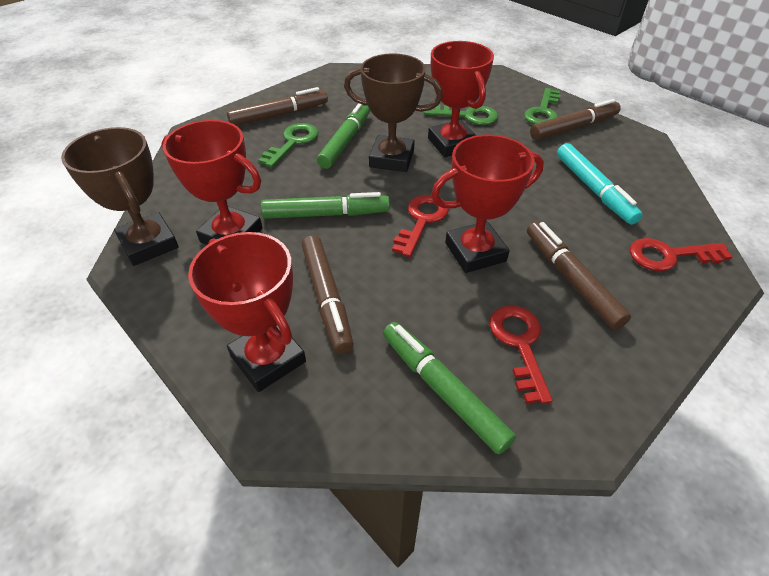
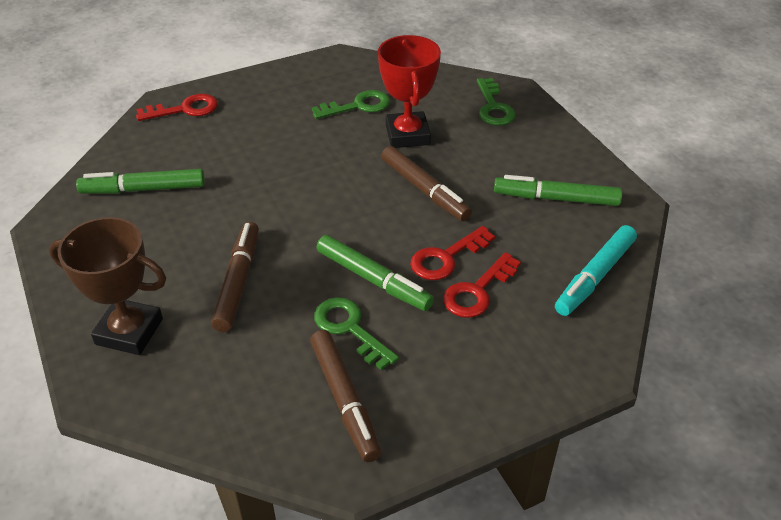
brown marker: [227,87,328,126] [302,235,354,354] [527,221,631,330] [530,99,621,140] = 4 -> [211,222,259,332] [310,330,381,462] [381,146,472,221] = 3
brown trophy: [61,127,179,266] [344,53,443,172] = 2 -> [49,217,166,355] = 1
red trophy: [162,120,263,245] [188,232,306,392] [428,41,494,157] [431,135,544,273] = 4 -> [378,35,441,148] = 1

